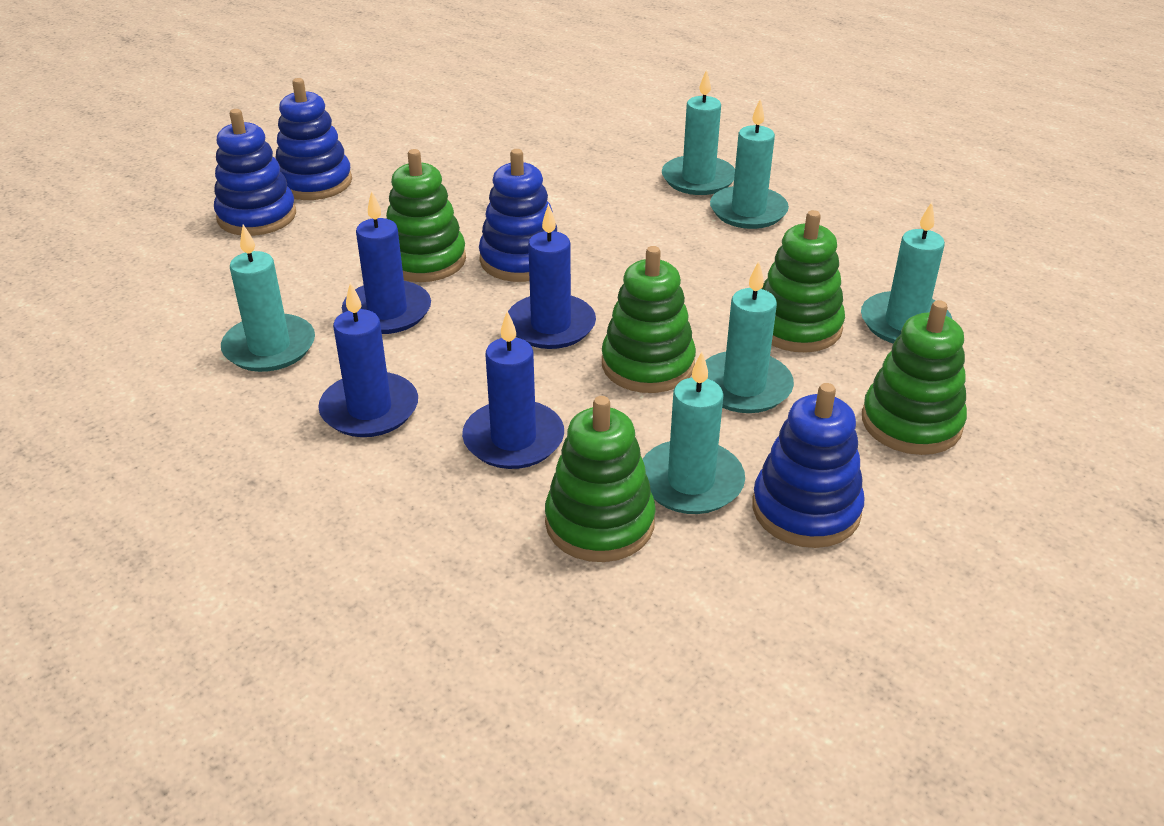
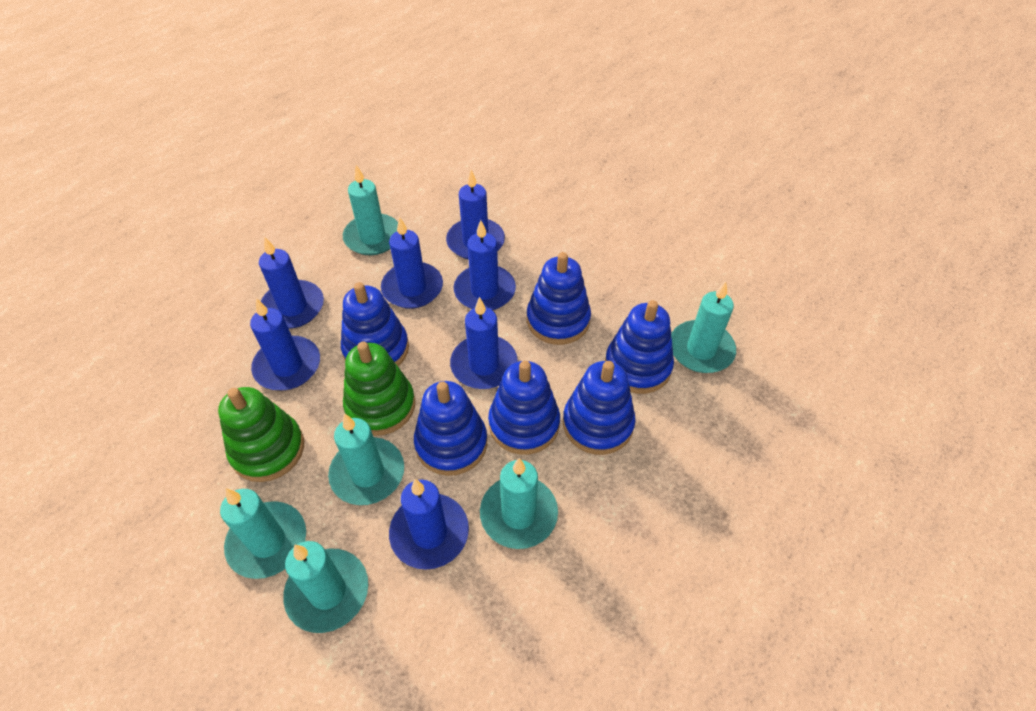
blue candle: [318,282,418,437] [342,191,431,334] [462,311,564,469] [508,203,596,349] = 4 -> [250,298,320,390] [259,237,324,329] [381,217,443,308] [389,479,469,570] [446,170,505,259] [450,297,518,389] [454,220,516,310] = 7
blue stacking toy: [214,109,296,236] [276,78,352,200] [479,149,557,282] [752,383,864,548] = 4 -> [341,282,409,366] [414,381,487,476] [488,361,560,455] [527,252,591,345] [563,361,636,455] [605,300,674,394] = 6
green stacking toy: [386,149,466,282] [545,396,656,562] [602,246,696,393] [761,210,845,352] [862,300,967,455] = 5 -> [218,387,304,482] [343,342,415,436] = 2

